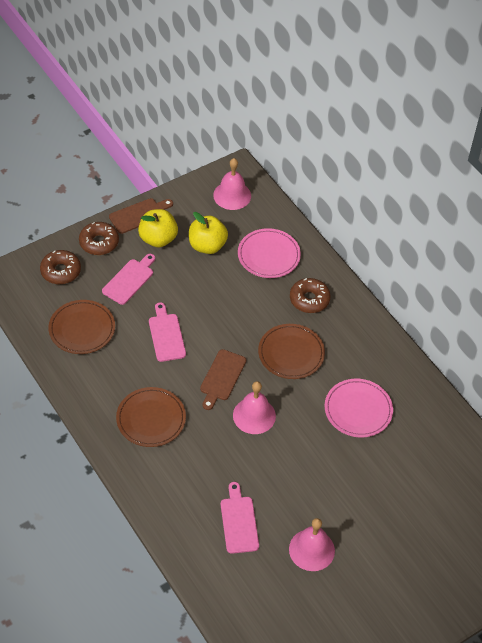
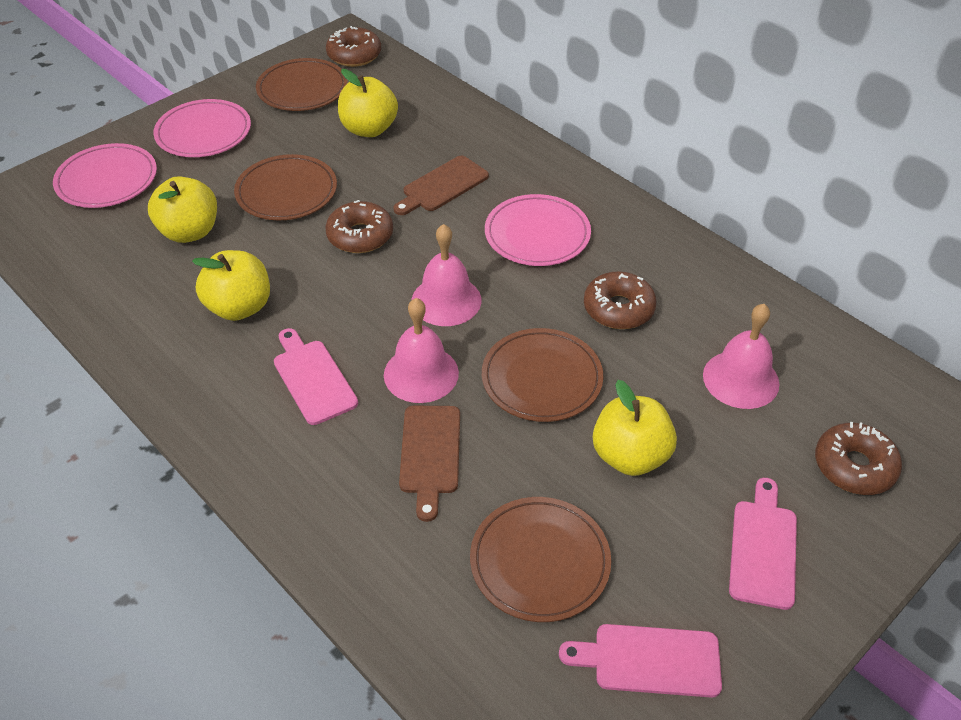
brown donut: [40,250,81,284] [79,222,119,255] [290,278,331,313] = 3 -> [325,200,393,253] [326,26,381,67] [584,271,657,329] [815,422,902,495] = 4
brown plate: [48,300,115,354] [116,387,186,447] [258,324,325,379] = 3 -> [234,154,337,220] [256,58,348,111] [470,497,611,622] [482,328,604,422] = 4
pink plate: [238,228,301,278] [325,379,393,437] = 2 -> [53,143,157,208] [153,99,251,157] [485,194,591,266] = 3
yellow apple: [138,209,178,247] [189,212,228,254] = 2 -> [148,176,217,243] [192,250,270,321] [338,69,398,137] [593,380,677,476] = 4

